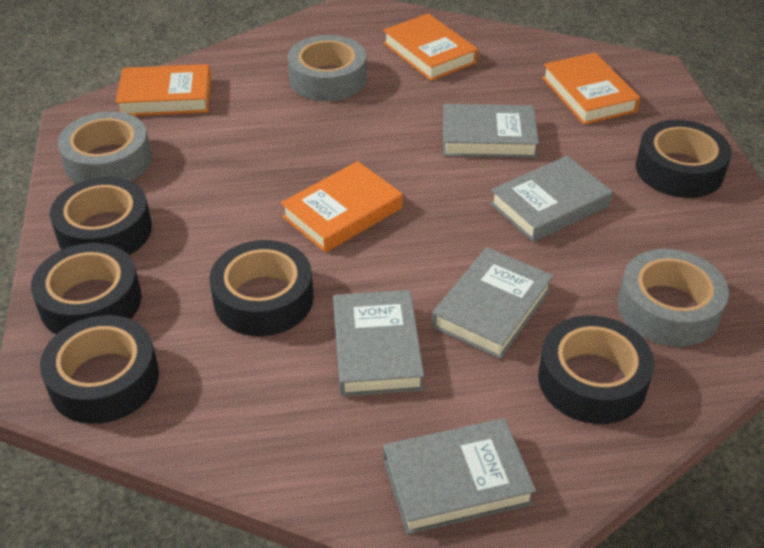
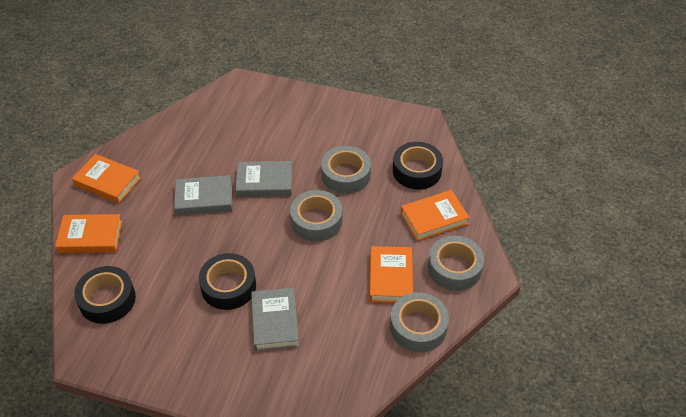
black tape: [31,243,142,334] [40,315,159,424] [50,177,152,255] [209,240,314,336] [538,316,654,424] [636,120,732,198] = 6 -> [74,266,136,324] [199,253,256,310] [393,142,443,190] = 3
grey book: [333,290,424,396] [383,418,536,535] [432,247,553,359] [443,104,539,158] [490,156,613,242] = 5 -> [174,175,232,215] [235,161,292,197] [251,287,299,351] = 3
grey tape: [57,112,152,183] [287,35,367,101] [617,249,729,347] = 3 -> [290,190,342,242] [321,146,371,194] [390,292,449,352] [428,236,484,291] = 4

